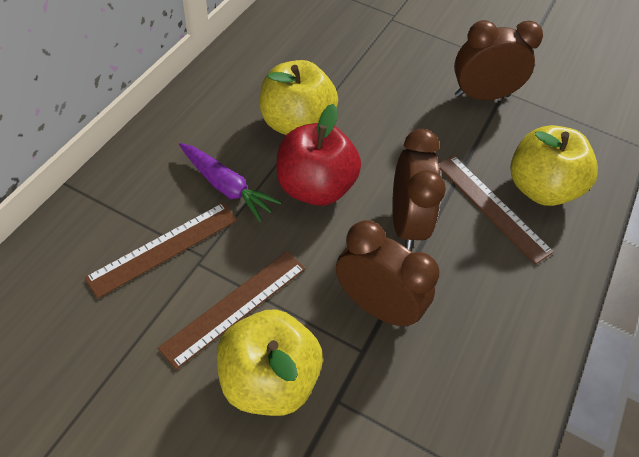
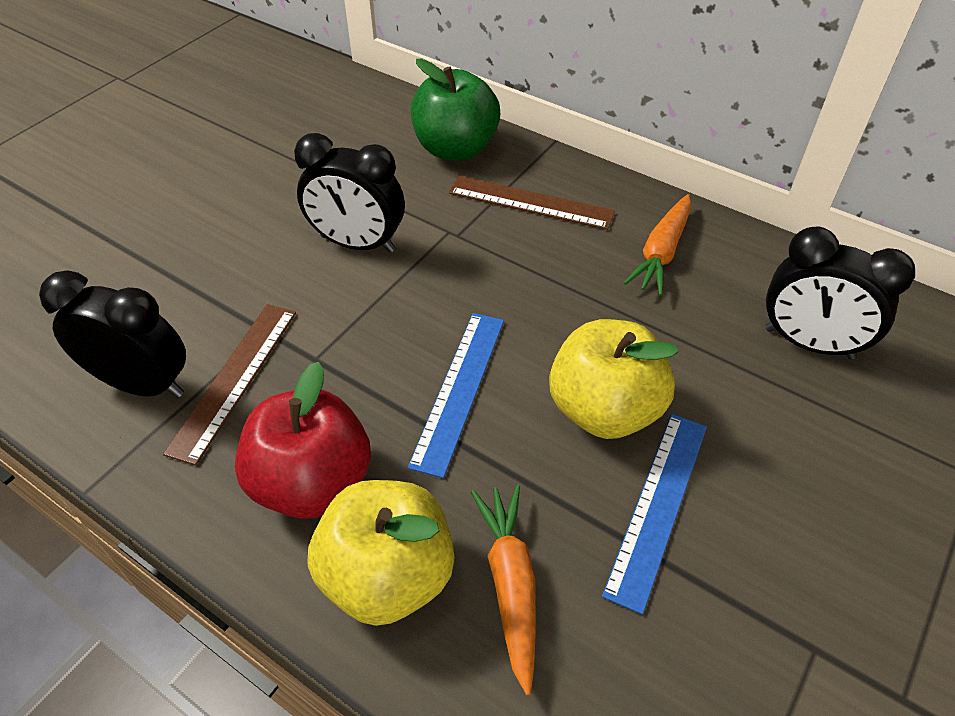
black clock: none = 0 -> [39,270,186,398] [294,133,405,253] [765,227,915,359] = 3
blue ruler: none = 0 -> [408,313,504,478] [602,414,707,614] = 2
brown clock: [336,220,440,328] [392,129,446,250] [454,20,543,100] = 3 -> none = 0
brown ruler: [84,202,238,298] [158,251,306,370] [439,155,554,264] = 3 -> [163,304,296,465] [449,176,615,230] = 2
green apple: none = 0 -> [411,58,500,161] = 1
orange carrot: none = 0 -> [471,485,536,695] [624,194,691,296] = 2
purple carrot: [179,143,282,222] = 1 -> none = 0
yellow apple: [217,309,323,416] [260,60,338,135] [510,125,598,206] = 3 -> [308,480,454,626] [549,319,679,439] = 2

